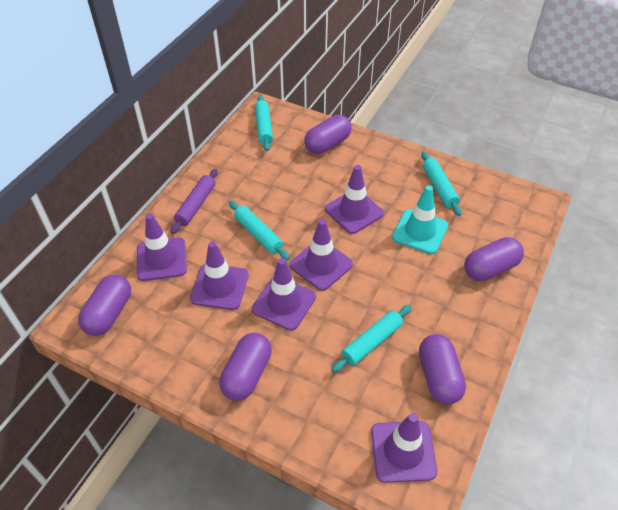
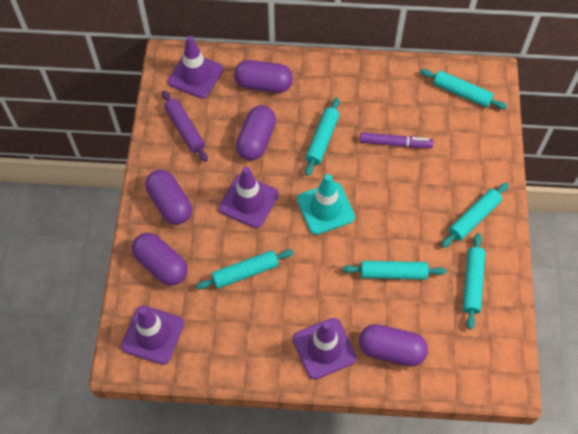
purple marker: none = 0 -> [360,132,433,148] = 1
purple traffic cone: [137,213,187,281] [190,242,248,310] [252,258,316,331] [290,219,353,291] [325,165,384,234] [371,413,437,483] = 6 -> [121,305,184,365] [168,36,223,99] [219,167,279,228] [293,318,357,380] = 4
turquoise rolling pin: [229,201,290,260] [255,95,273,151] [332,305,412,372] [422,152,462,216] = 4 -> [196,249,294,290] [305,98,340,176] [343,261,446,280] [421,69,507,109] [441,182,509,248] [463,233,486,330] = 6

